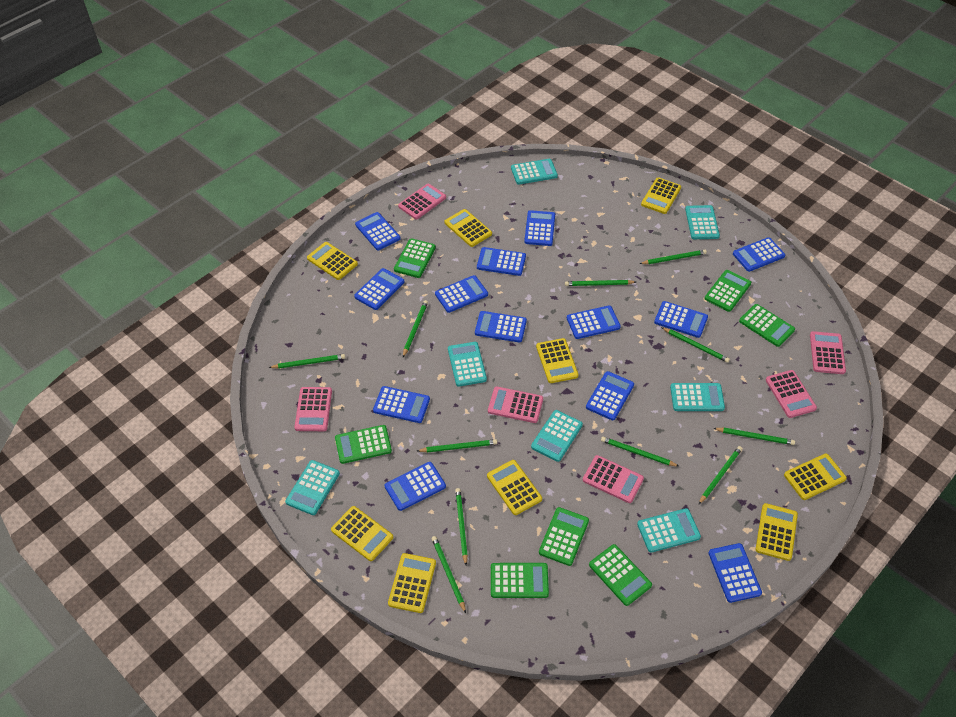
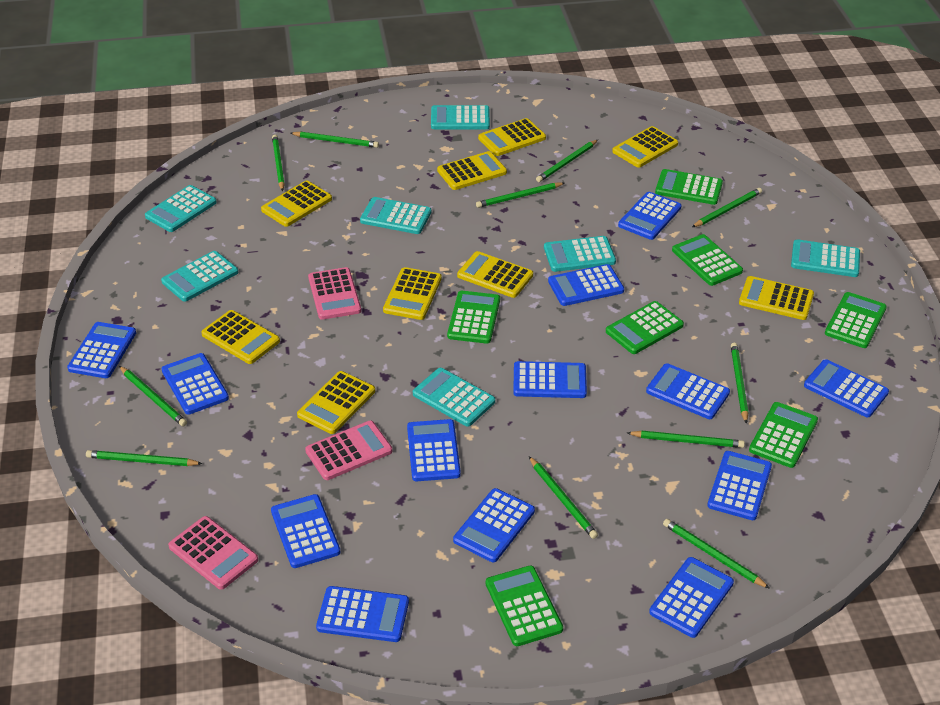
pink calculator: [294,387,332,431] [398,184,446,220] [488,386,543,423] [583,455,644,503] [766,370,817,418] [810,331,846,374] = 6 -> [168,516,258,590] [305,421,392,480] [308,267,361,320] = 3

